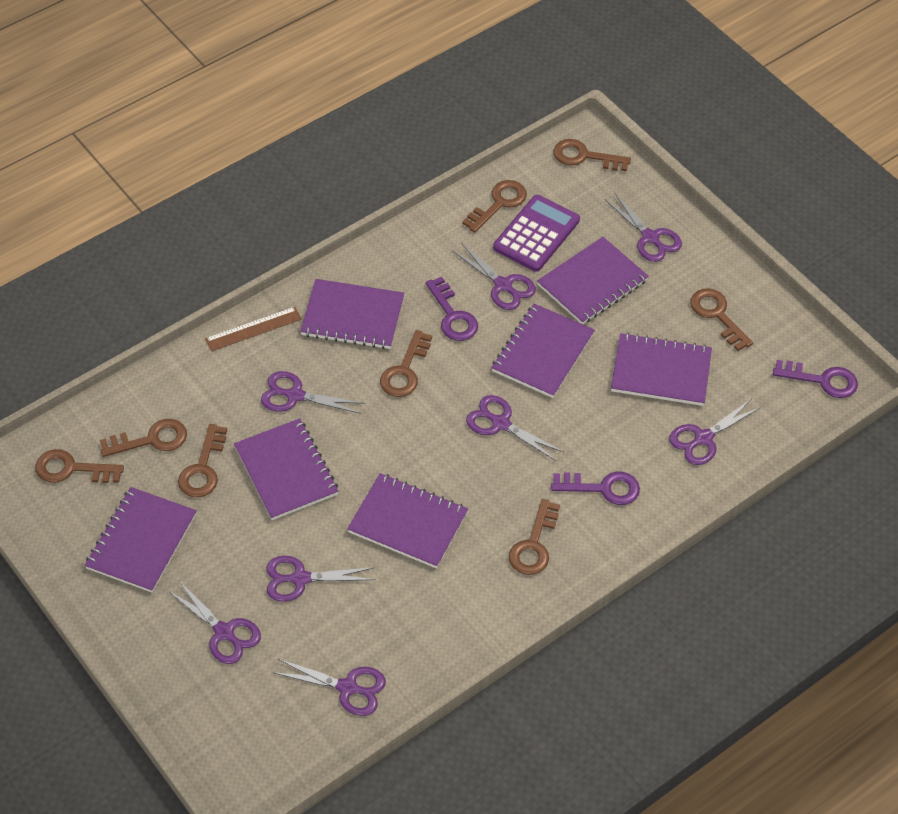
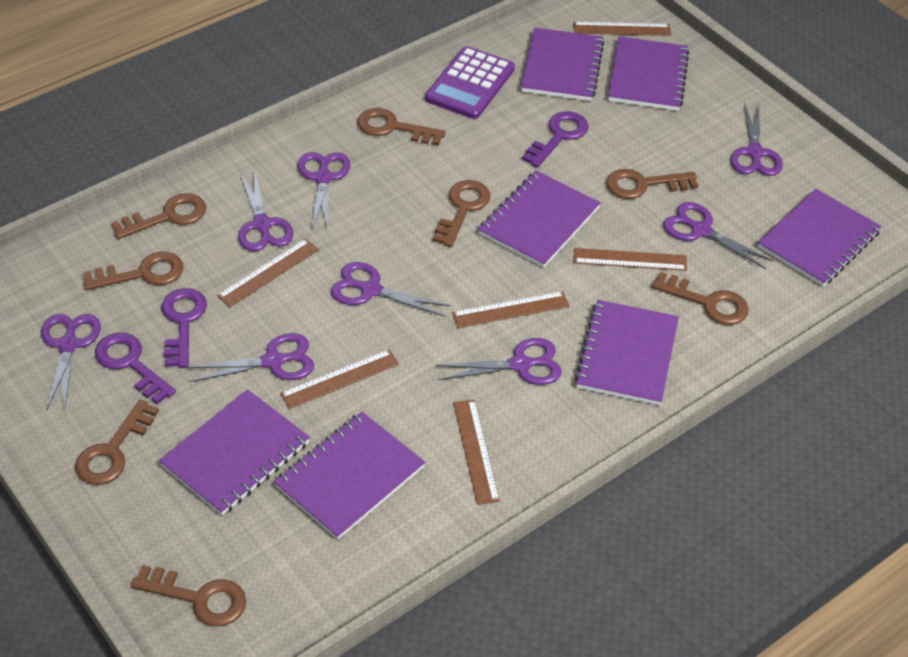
brown ruler: [205,307,302,351] = 1 -> [217,239,319,307] [280,349,399,409] [452,291,569,328] [453,399,500,505] [573,22,671,36] [574,248,687,271] = 6

